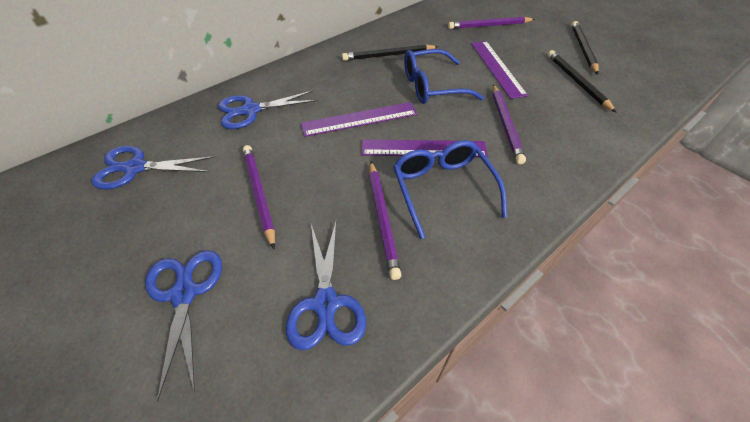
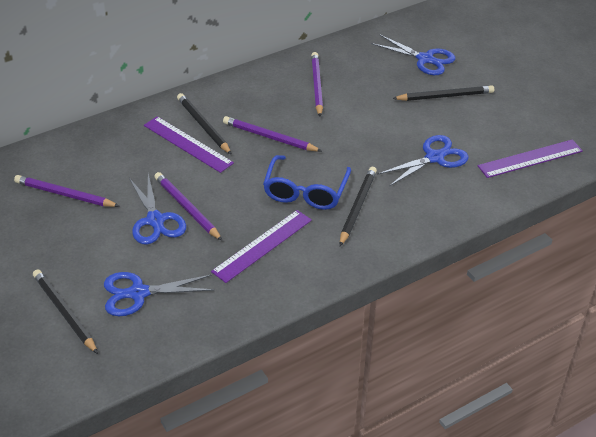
black pencil: [342,44,439,61] [548,50,617,113] [571,21,599,75] = 3 -> [33,269,98,354] [177,93,232,155] [340,167,377,246] [392,85,494,101] = 4
blue glasses: [393,140,507,239] [404,49,484,104] = 2 -> [263,155,351,210] = 1

